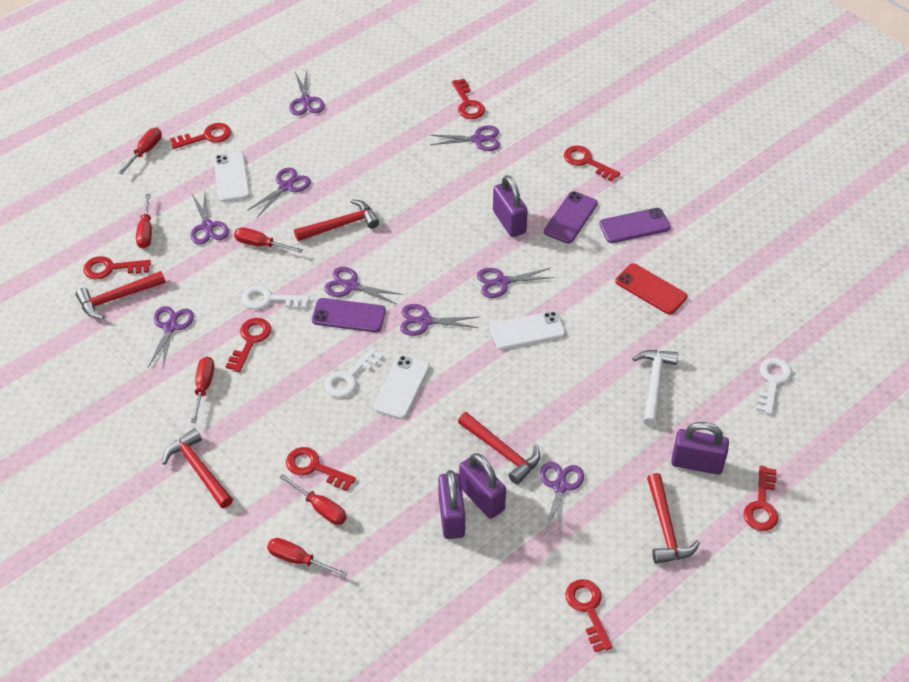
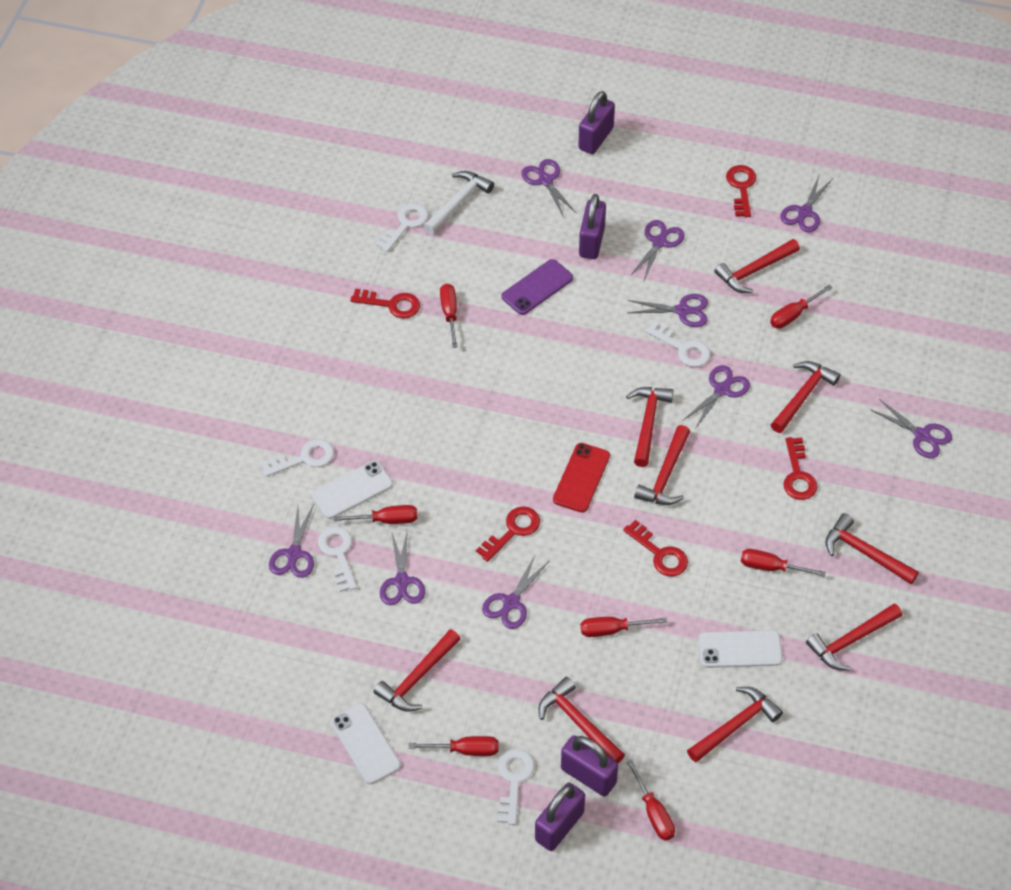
purple phone: [312,298,386,332] [544,191,598,244] [599,208,671,243] = 3 -> [502,259,573,315] = 1
red hammer: [75,271,166,319] [162,428,233,508] [294,199,379,241] [458,412,540,485] [647,473,700,564] = 5 -> [373,629,460,712] [539,677,625,763] [626,387,674,467] [634,425,690,505] [687,687,783,762] [714,239,800,293] [771,361,840,433] [806,603,902,671] [825,513,919,584] = 9
red key: [83,256,151,280] [170,123,231,149] [226,318,271,372] [286,447,356,491] [452,79,485,119] [564,145,620,182] [565,579,612,652] [744,466,778,531] = 8 -> [350,289,420,319] [476,507,540,562] [623,520,688,576] [726,165,756,217] [783,437,818,500] = 5
red screwdriver: [119,128,162,174] [136,194,152,249] [191,357,215,423] [234,227,303,253] [267,538,348,577] [279,474,347,525] = 6 -> [334,505,417,524] [409,736,499,756] [440,284,458,348] [581,617,667,637] [627,760,675,840] [741,549,826,577] [770,285,832,328] = 7
white key: [242,285,310,309] [325,347,383,397] [756,358,792,415] = 3 -> [261,439,334,477] [318,526,357,592] [375,203,429,252] [497,749,534,825] [645,321,710,367] = 5

